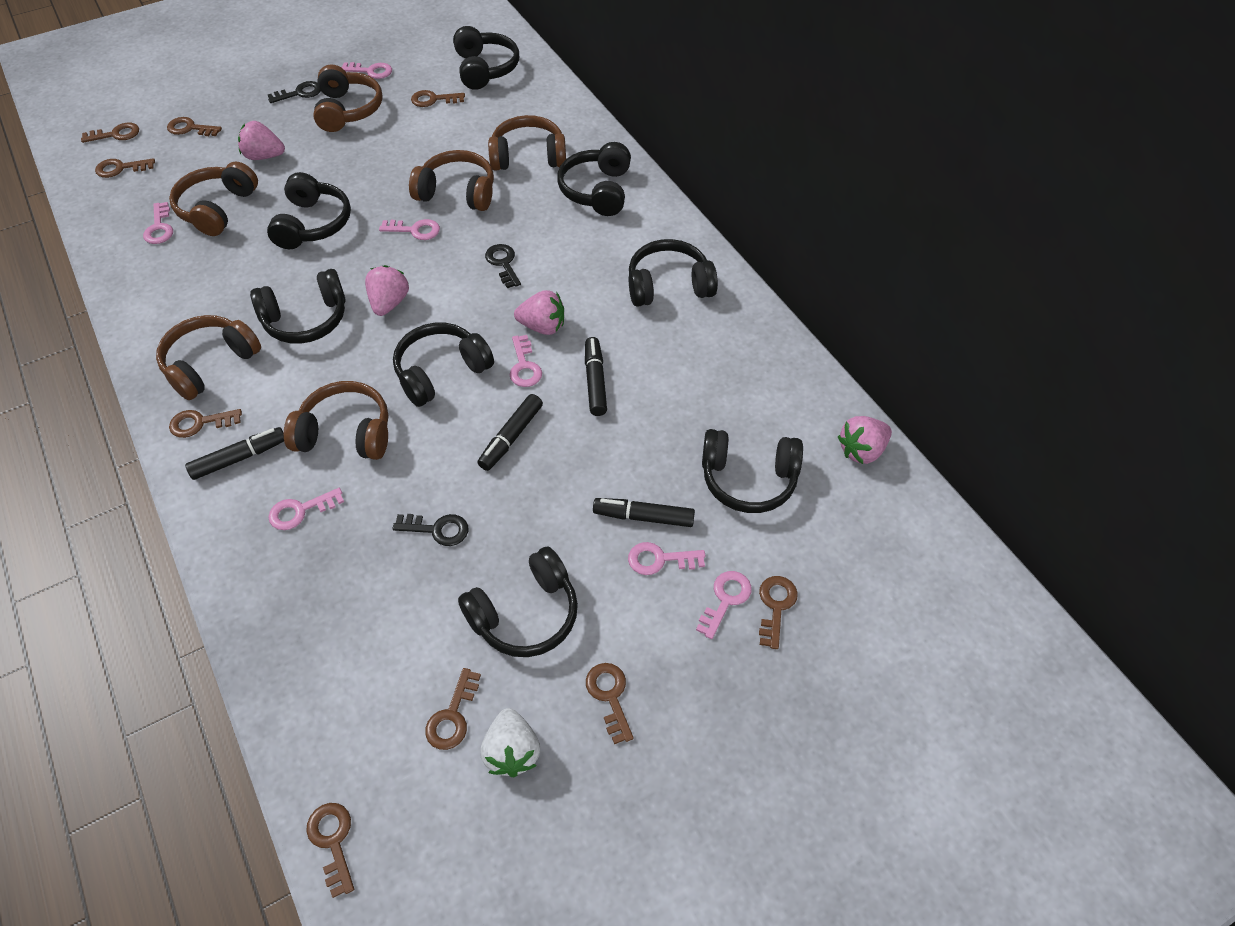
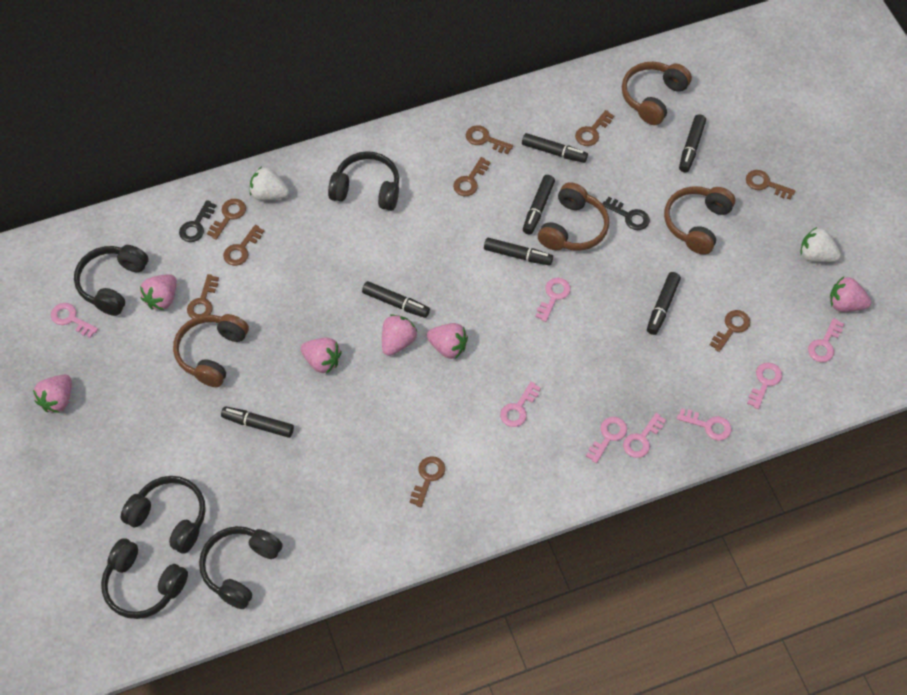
black headphones: [250,269,346,344] [267,172,351,249] [393,323,494,407] [453,26,519,90] [458,547,578,657] [557,142,631,216] [629,239,718,307] [702,429,803,513] = 8 -> [74,245,148,316] [101,538,188,619] [121,476,206,554] [199,526,283,609] [328,151,399,211] = 5
black key: [268,81,321,103] [392,514,468,546] [485,244,521,288] = 3 -> [179,200,217,242] [602,197,650,230] = 2
black marker: [185,427,284,480] [477,394,543,471] [585,337,607,416] [593,498,695,527] = 4 -> [221,406,294,438] [362,281,430,318] [484,238,553,265] [522,133,588,163] [523,175,555,235] [647,272,681,335] [679,114,706,172] = 7
brown headphones: [156,315,261,400] [169,162,258,236] [284,381,388,460] [313,64,383,132] [409,150,494,211] [488,115,566,170] = 6 -> [173,314,249,387] [538,182,609,251] [622,62,692,125] [664,186,735,255] = 4
pink key: [143,202,173,244] [268,488,344,530] [341,62,392,79] [379,219,440,240] [510,335,542,387] [628,542,705,575] [696,571,752,639] = 7 -> [51,303,98,338] [500,381,541,427] [535,278,571,322] [586,417,627,463] [623,413,666,458] [677,408,732,440] [747,363,782,409] [808,318,844,362] = 8
pink strawberry: [238,121,285,160] [365,265,409,316] [514,290,564,335] [838,416,892,464] = 4 -> [33,375,72,413] [140,274,177,310] [300,338,342,374] [382,314,417,356] [427,323,468,359] [830,277,871,312] = 6
white strawberry: [481,708,540,777] = 1 -> [250,167,289,201] [800,227,841,262] = 2

